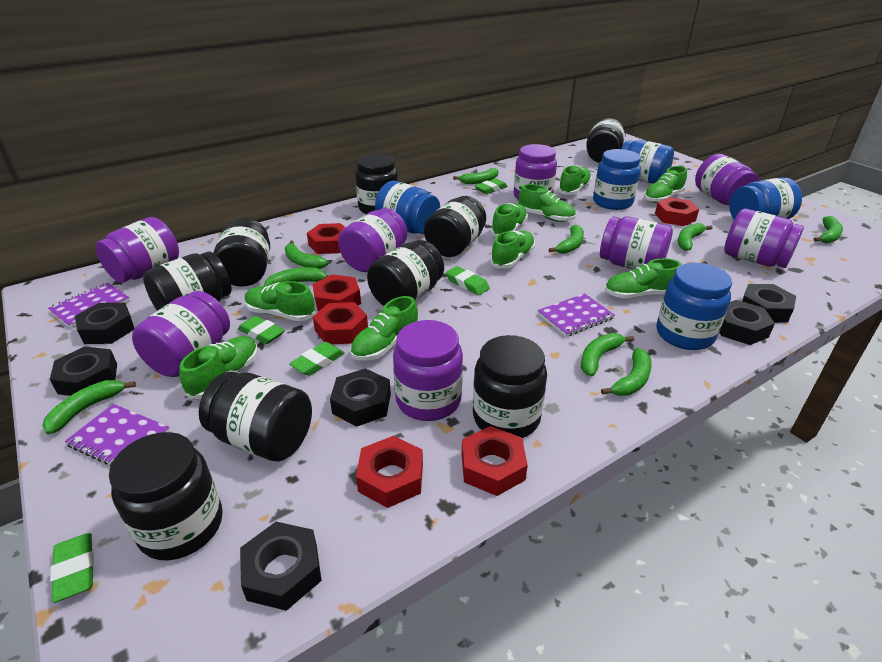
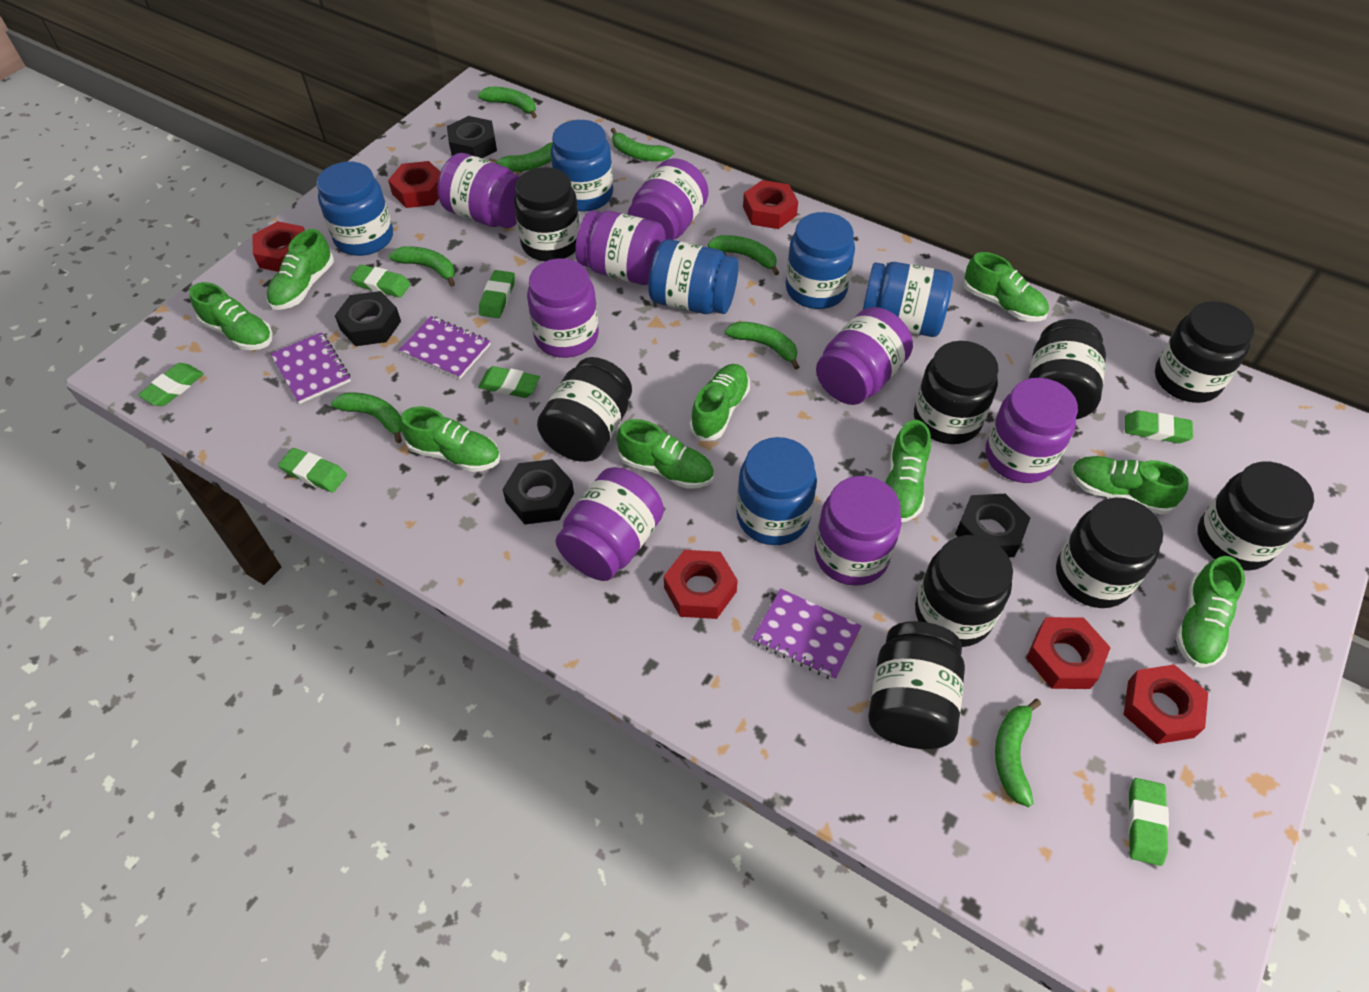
black nut: [50,346,117,396] [75,302,134,344] [240,522,322,611] [330,368,391,427] [719,300,775,345] [742,284,796,323] = 6 -> [335,291,401,346] [447,116,497,158] [502,459,574,524] [955,494,1030,557] = 4
blue jar: [375,181,440,234] [593,149,641,210] [621,140,674,184] [657,263,732,350] [729,177,802,219] = 5 -> [317,162,393,256] [551,120,613,212] [648,239,739,314] [736,437,817,545] [786,212,855,309] [863,262,953,337] = 6
green banana: [42,380,136,435] [264,267,329,286] [285,240,329,269] [453,168,499,184] [549,225,584,254] [581,333,634,376] [601,348,652,396] [678,223,712,251] [814,216,843,243] = 9 -> [331,393,402,443] [389,246,455,287] [478,87,537,118] [489,142,553,172] [611,128,674,162] [708,235,780,275] [725,322,799,370] [995,699,1041,807] = 8
green eraser: [50,533,94,603] [238,316,285,344] [289,342,345,376] [446,266,490,295] [475,179,508,194] = 5 -> [138,363,204,406] [278,448,347,492] [350,265,410,298] [478,366,540,398] [479,270,515,318] [1125,410,1193,443] [1128,778,1169,866] = 7

